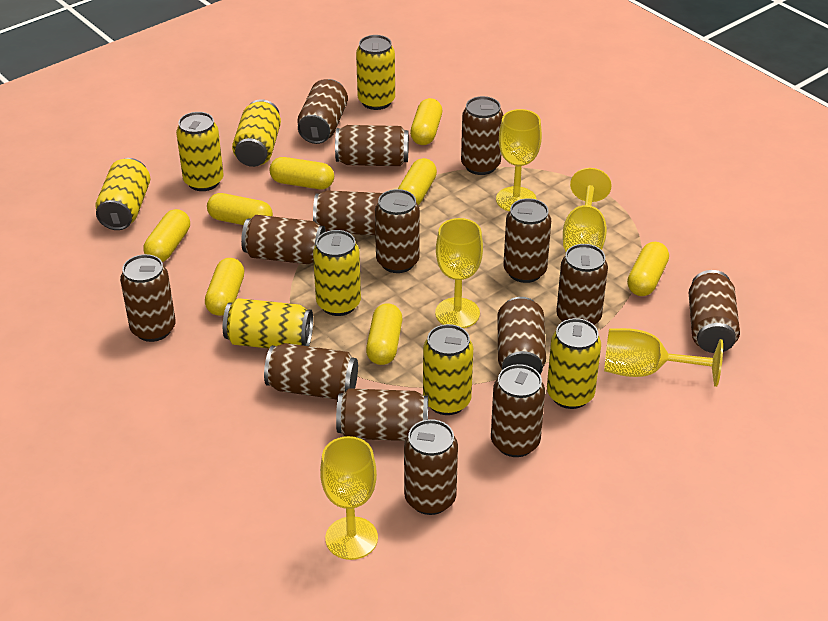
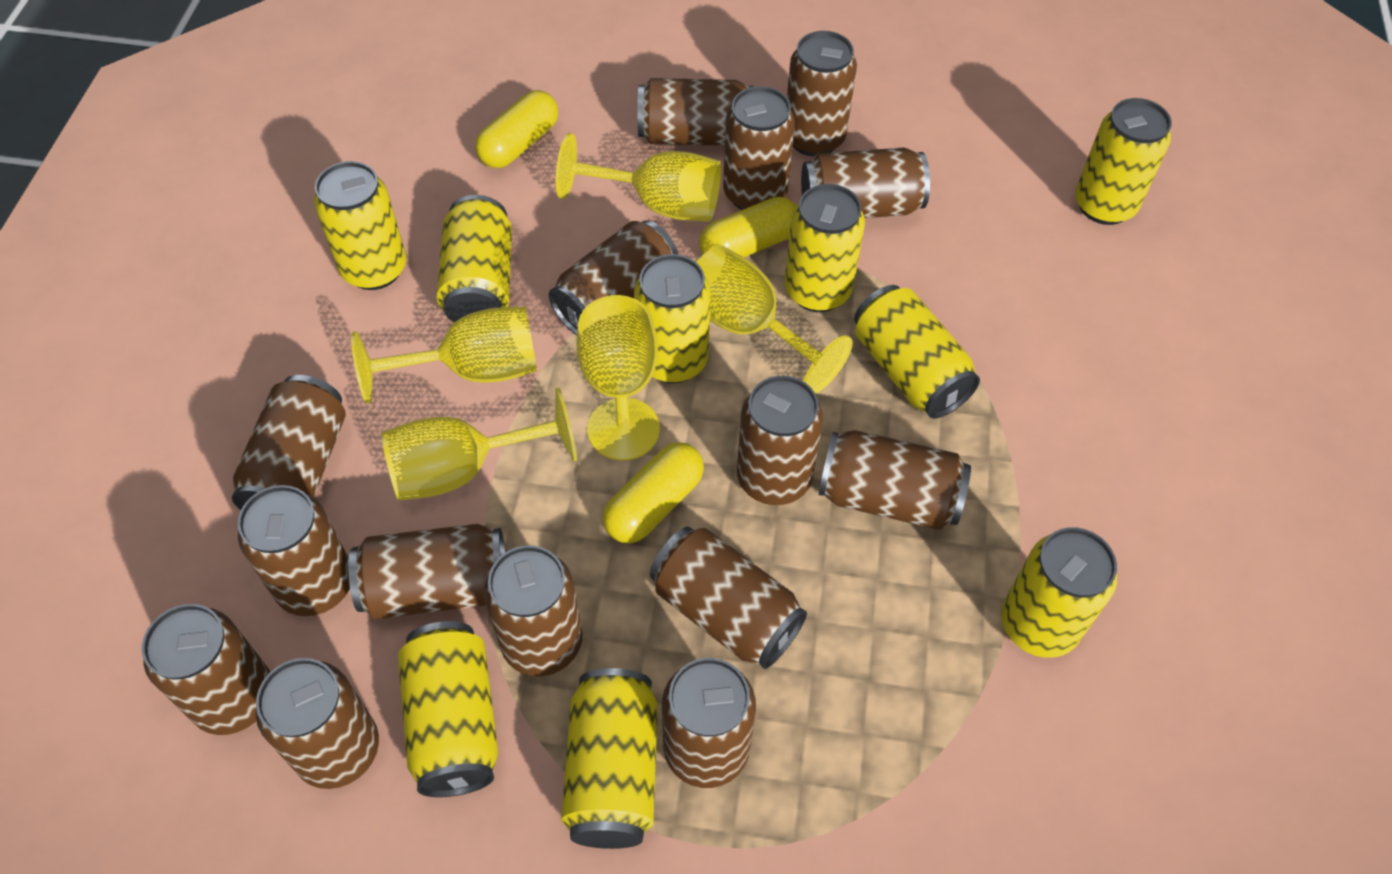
yellow can: [95,158,150,230] [176,112,224,191] [223,298,313,348] [232,99,281,167] [313,230,361,316] [356,35,395,110] [423,324,473,415] [547,318,601,409] = 8 -> [314,161,406,290] [398,621,499,797] [437,195,512,323] [561,668,658,849] [634,254,710,383] [785,184,865,312] [854,285,980,418] [1001,527,1117,658] [1075,98,1172,225] = 9
yellow capsule: [144,209,190,262] [205,258,244,316] [207,193,273,225] [269,157,334,189] [366,303,402,365] [398,158,437,205] [410,98,442,145] [627,242,669,296] = 8 -> [475,90,558,168] [603,442,704,543] [699,197,796,257] = 3

